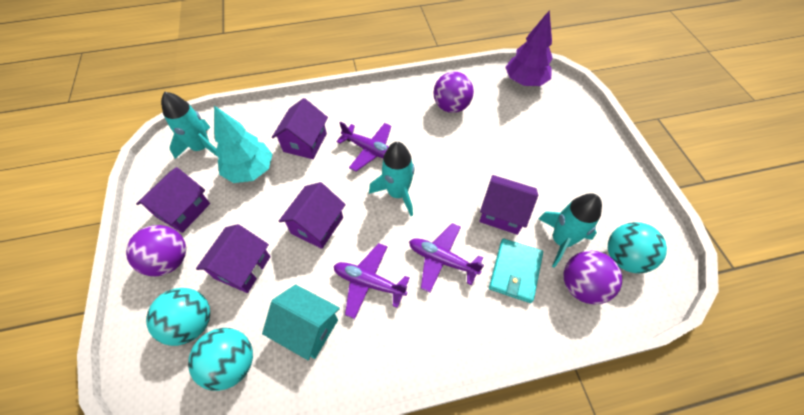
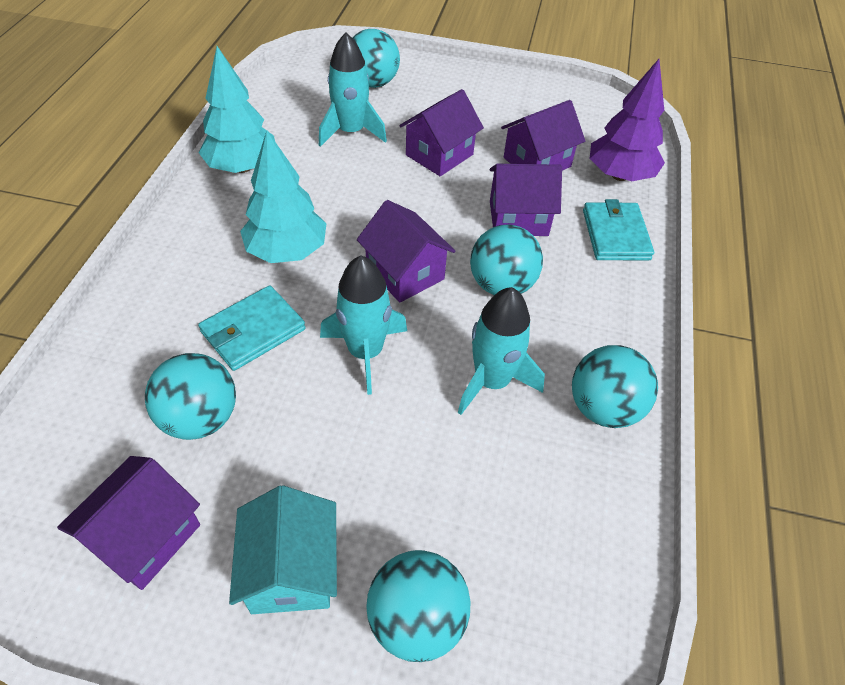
purple ball: [126,225,186,276] [433,72,474,113] [564,251,622,305] = 3 -> none = 0
purple plane: [334,243,409,319] [336,122,391,172] [409,223,484,293] = 3 -> none = 0
turquoise ball: [146,288,210,346] [188,328,253,391] [608,222,667,273] = 3 -> [145,353,236,440] [353,29,400,88] [366,550,470,662] [470,224,543,295] [572,345,658,428] = 5
turquoise tree: [214,106,273,183] = 1 -> [199,46,275,173] [240,131,327,263] = 2
turquoise wallet: [489,239,543,303] = 1 -> [198,285,306,371] [583,199,654,260] = 2

